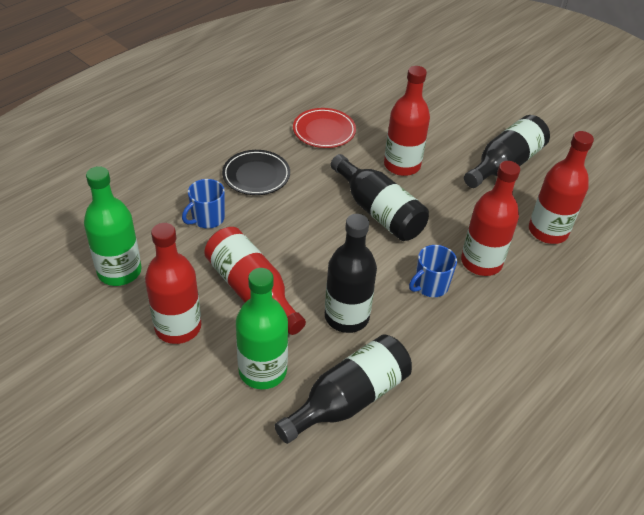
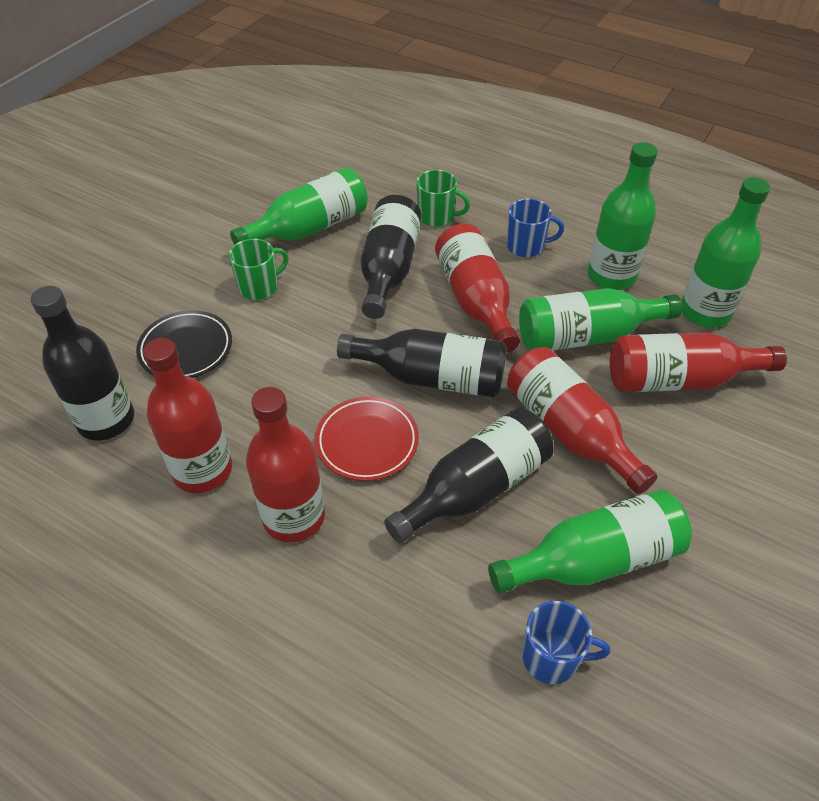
green bottle: [84,166,142,286] [236,268,288,389] = 2 -> [230,167,368,245] [488,490,692,594] [519,288,682,351] [588,142,658,290] [681,177,770,327] = 5
green mug: none = 0 -> [229,239,289,300] [416,170,470,227] = 2

